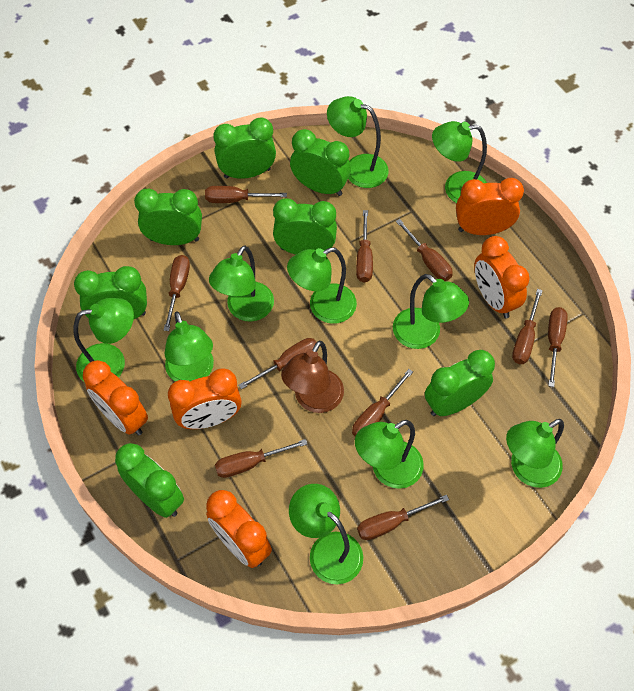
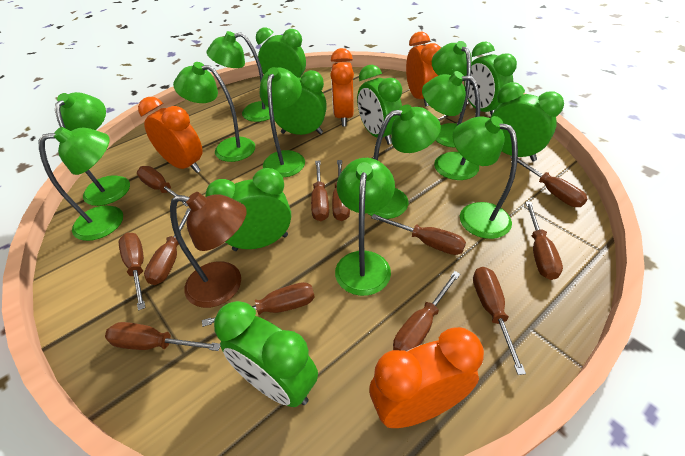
brown screwdriver: [164,255,190,331] [205,186,287,203] [215,439,307,478] [238,338,317,389] [352,369,413,436] [356,210,373,283] [357,495,449,540] [396,219,453,281] [512,289,543,364] [548,307,568,387] = 10 -> [105,322,220,351] [119,233,146,310] [137,166,188,207] [144,208,191,285] [202,282,315,327] [311,161,329,221] [332,160,350,221] [371,214,466,255] [393,271,460,351] [473,267,526,375] [510,156,587,207] [525,201,563,280] = 12
orange clock: [83,360,148,436] [168,368,242,429] [206,490,272,568] [456,178,524,235] [474,236,530,318] = 5 -> [138,97,203,173] [330,48,354,127] [369,327,484,428] [406,32,441,106] = 4

